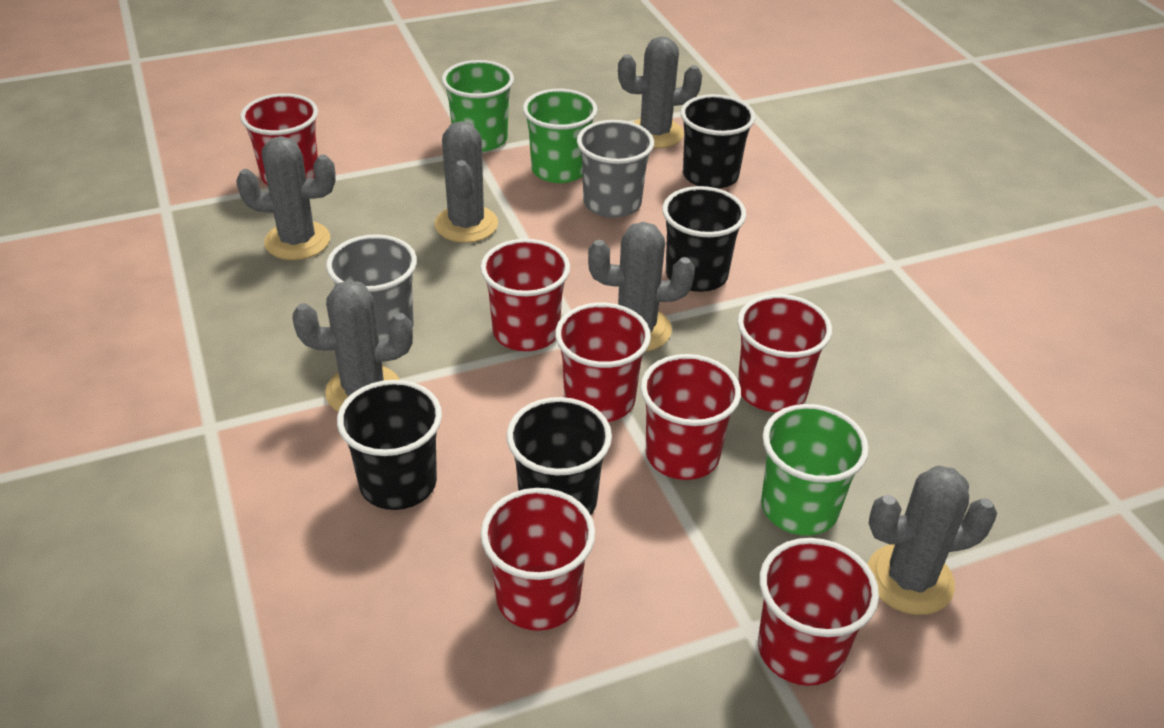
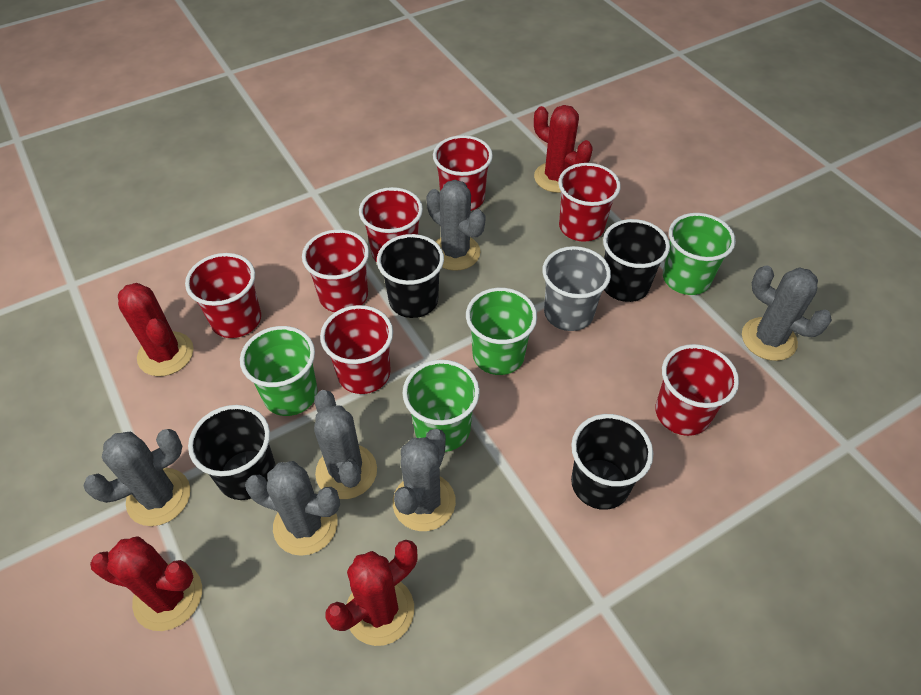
green cup: [441,60,514,152] [523,89,597,183] [761,404,869,535] = 3 -> [240,326,318,416] [403,360,480,452] [466,288,537,375] [663,213,736,295] = 4
grey cup: [326,234,417,339] [577,120,654,218] = 2 -> [542,246,611,331] = 1
red cactus: none = 0 -> [90,536,202,631] [118,283,193,376] [325,540,418,646] [534,105,592,193] = 4

